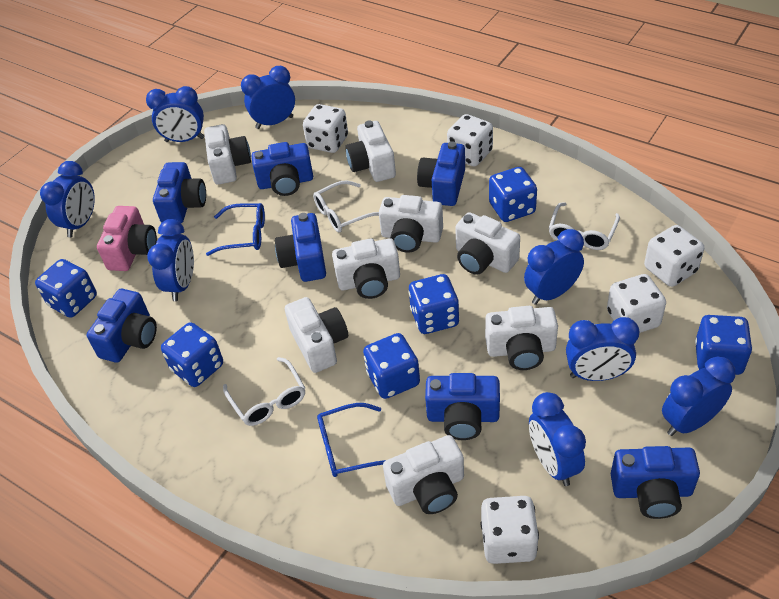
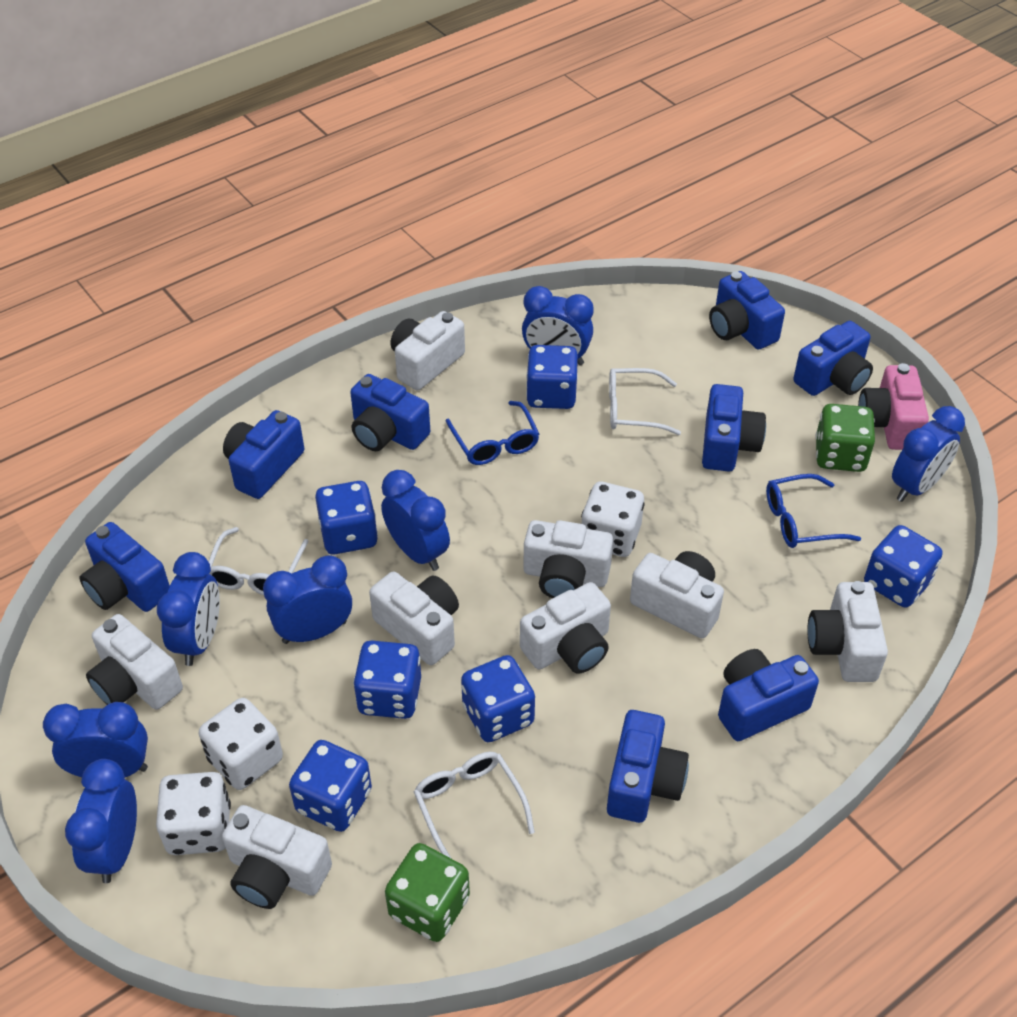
blue camera: [86,289,157,363] [153,162,206,223] [252,142,313,196] [275,213,326,282] [417,141,465,206] [425,373,500,440] [611,446,700,519] = 7 -> [80,522,170,612] [223,410,304,499] [350,374,430,451] [607,710,689,823] [702,384,766,472] [709,271,785,350] [718,649,819,741] [793,321,873,396] = 8
blue clock: [40,161,95,237] [146,86,205,142] [147,219,194,301] [241,66,295,129] [524,229,584,305] [529,392,586,486] [566,317,639,381] [662,356,735,436] = 8 -> [43,702,148,777] [65,759,137,883] [157,552,220,666] [263,555,352,644] [381,470,450,571] [522,286,594,366] [892,406,965,502] = 7
green dice: none = 0 -> [385,843,470,942] [815,404,875,472] = 2
white dice: [303,104,348,153] [447,114,493,167] [481,496,539,564] [607,274,666,333] [644,225,704,287] = 5 -> [156,772,231,855] [199,698,283,790] [581,482,645,557] = 3

